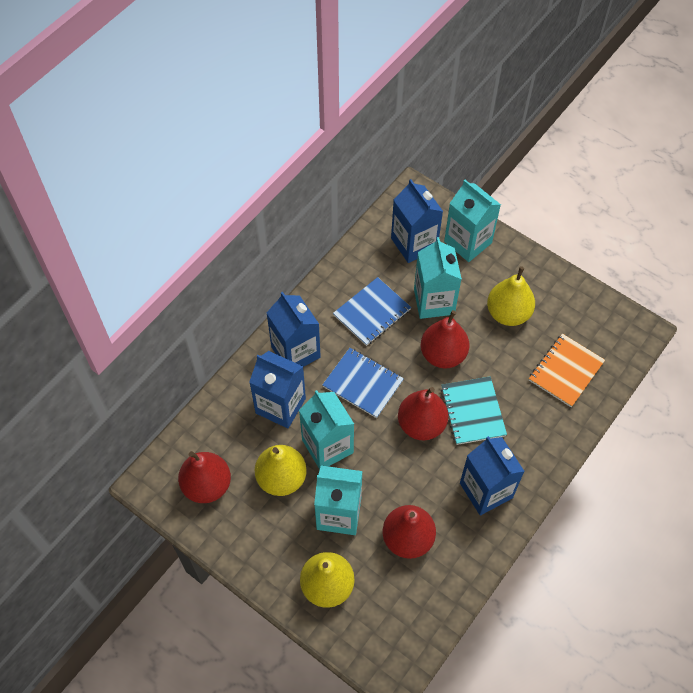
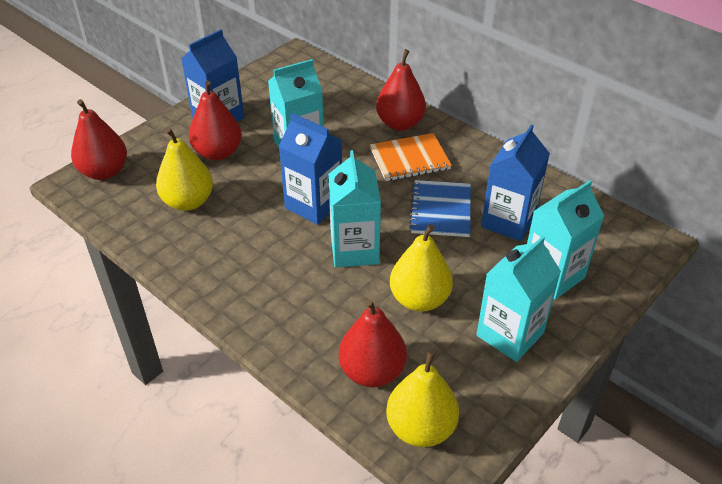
blue carton: [249,351,306,429] [267,292,321,367] [391,179,443,263] [460,436,525,515] = 4 -> [181,29,244,122] [279,113,342,225] [481,124,550,241] = 3
blue notebook: [322,348,404,418] [333,277,411,346] = 2 -> [409,180,471,237] = 1
turquoise notebook: [441,376,507,445] = 1 -> none = 0

